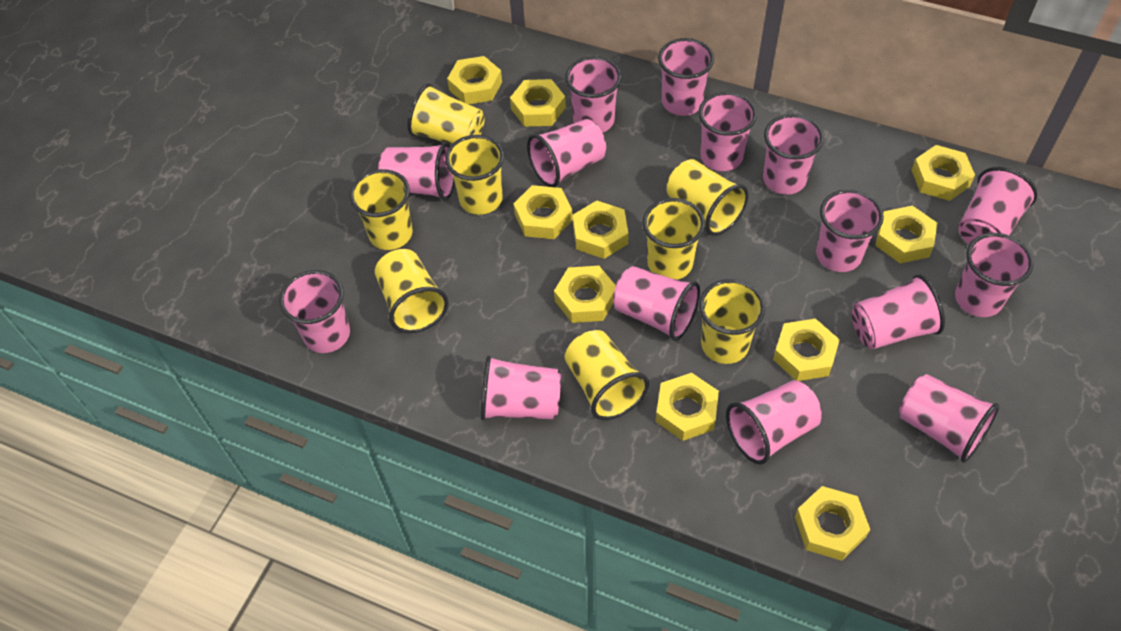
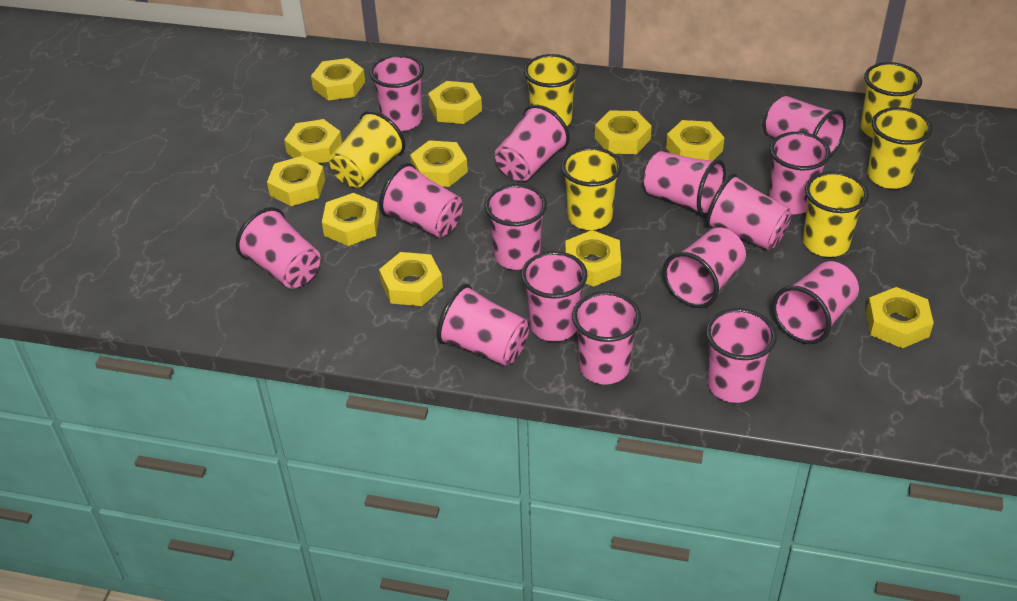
yellow cup: [349,169,413,250] [375,249,449,333] [407,83,485,145] [445,135,504,215] [565,330,649,420] [643,198,705,280] [667,159,749,236] [699,279,765,364] = 8 -> [329,111,405,188] [524,54,579,126] [561,147,622,230] [803,171,869,257] [860,62,922,138] [867,107,932,189] = 6
yellow nut: [447,56,502,104] [510,79,566,127] [513,185,573,239] [554,266,616,323] [573,201,629,259] [656,373,719,441] [773,319,840,381] [795,486,870,561] [875,206,937,263] [912,145,975,201] = 10 -> [267,156,325,206] [284,119,342,163] [311,58,365,100] [322,193,379,246] [379,252,443,306] [410,140,468,187] [428,81,482,124] [565,230,621,287] [595,110,652,154] [666,120,725,161] [866,287,934,348] = 11

